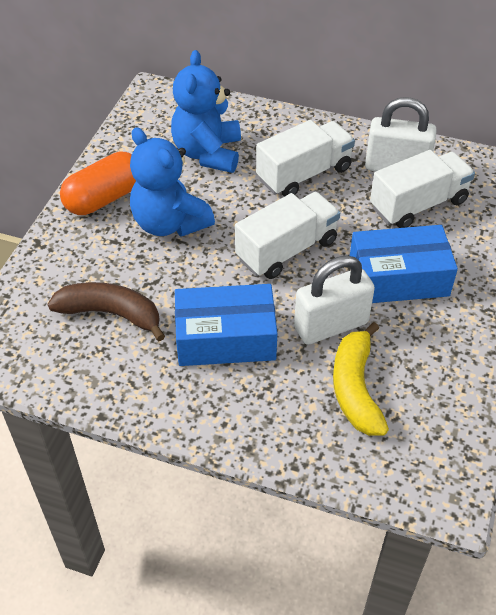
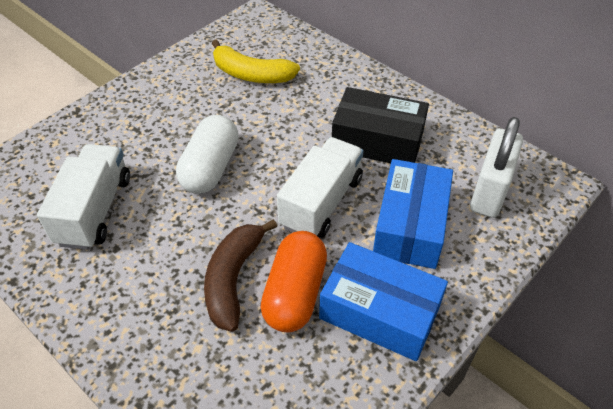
black box: none = 0 -> [332,87,429,163] = 1
blue teddy bear: [130,127,215,237] [171,50,241,173] = 2 -> none = 0
white capsule: none = 0 -> [176,115,239,194] = 1
white padlock: [294,255,375,345] [365,97,437,171] = 2 -> [470,117,523,218] = 1
white truck: [235,192,340,279] [256,120,355,197] [370,150,475,228] = 3 -> [37,144,130,250] [277,137,364,238] = 2

